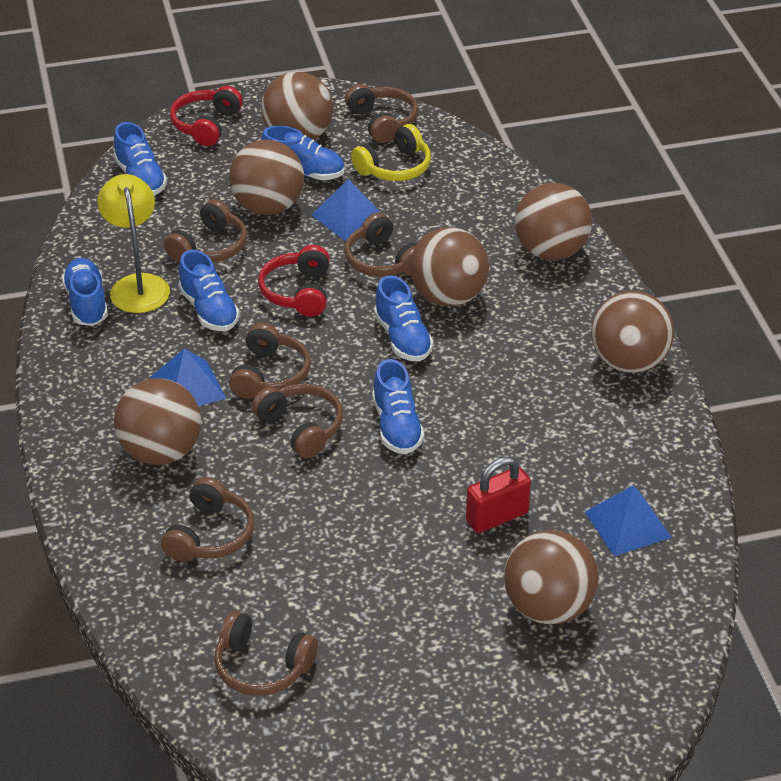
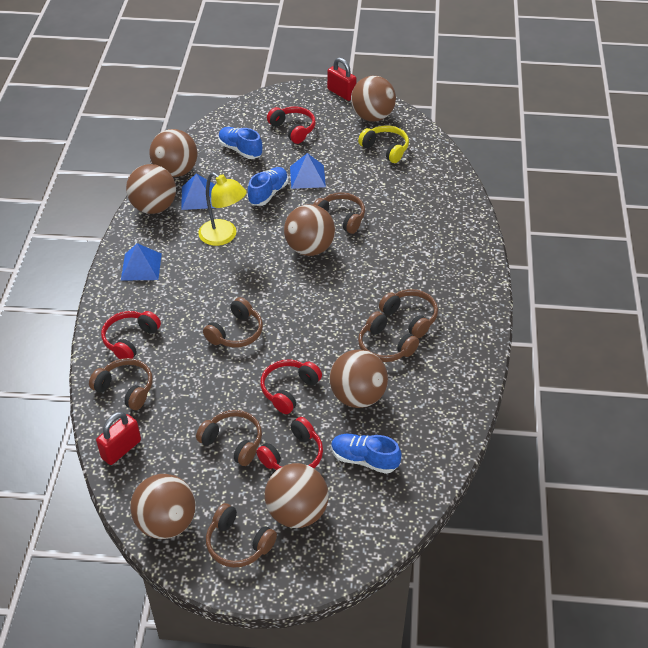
blue shoe: [62,258,108,326] [114,122,167,196] [178,250,240,331] [261,126,344,180] [372,359,425,454] [374,275,434,361] = 6 -> [218,127,263,159] [248,167,288,206] [331,434,402,474] = 3
red headphones: [170,86,243,146] [258,245,329,317] = 2 -> [101,311,161,359] [257,417,323,470] [260,359,322,414] [267,107,316,144] = 4
red padlock: [466,456,531,533] = 1 -> [96,412,141,465] [327,57,357,101] = 2

